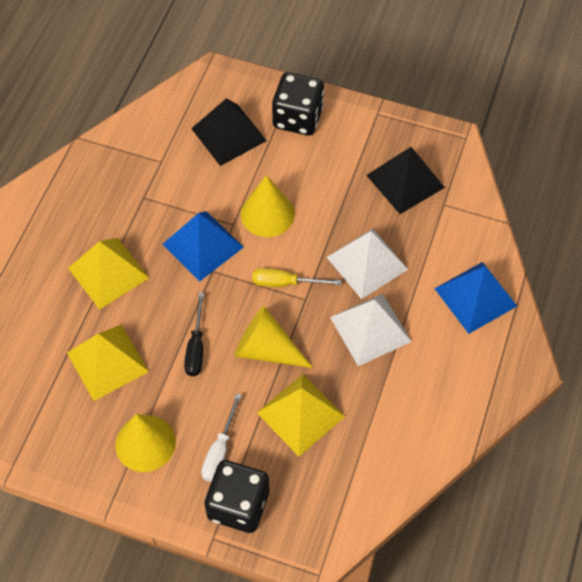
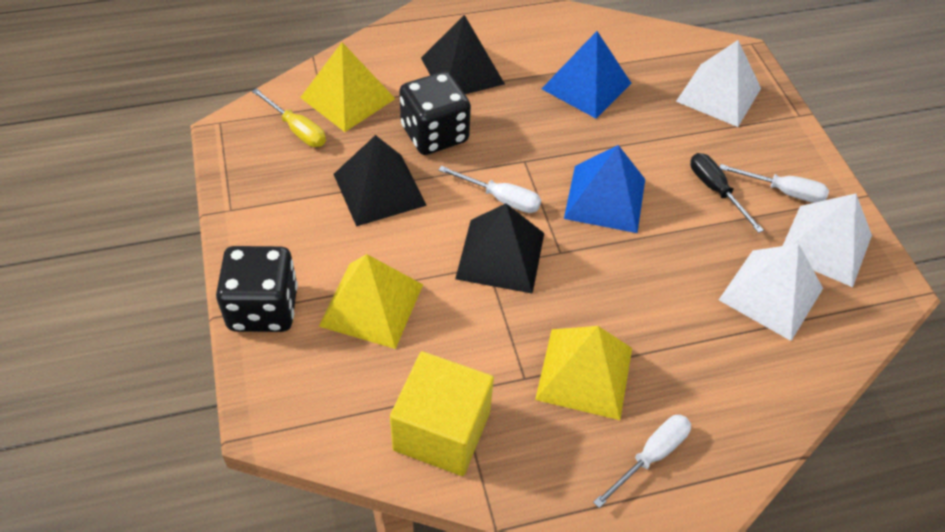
black pyramid: [191,99,267,166] [366,147,445,214] = 2 -> [334,135,427,227] [421,15,505,94] [455,203,544,294] = 3
white pyramid: [327,229,408,299] [330,294,412,366] = 2 -> [676,40,761,127] [719,244,823,341] [783,194,872,287] = 3
white screwdriver: [201,394,242,482] = 1 -> [438,166,541,213] [593,415,691,508] [720,164,829,203] = 3
yellow cone: [115,414,176,472] [234,306,313,368] [241,175,295,237] = 3 -> none = 0
yellow cube: none = 0 -> [390,351,494,476] = 1

